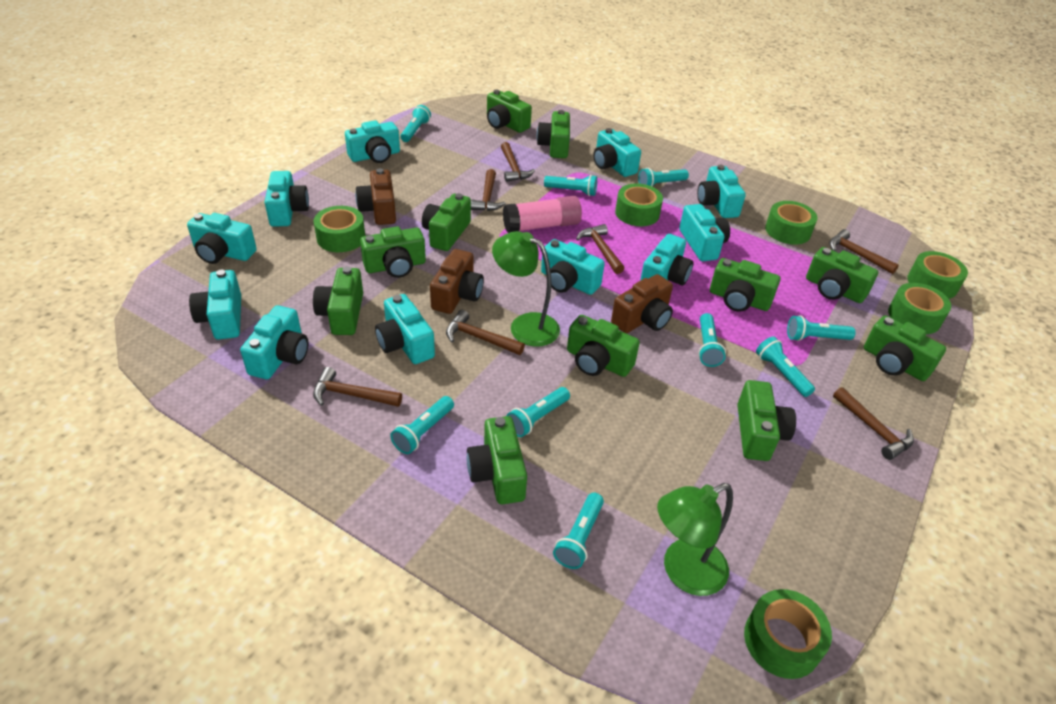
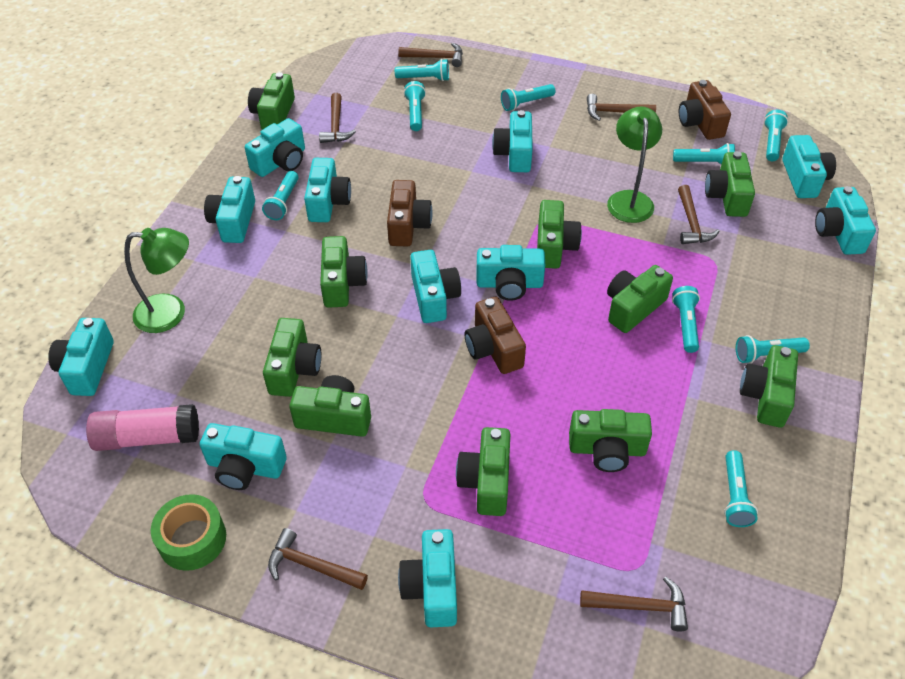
brown hammer: [313,367,402,407] [446,310,525,355] [471,169,506,211] [501,142,535,182] [576,224,625,274] [829,229,899,274] [833,387,914,460] = 7 -> [268,528,368,590] [319,93,356,143] [398,43,463,67] [580,577,688,632] [587,94,656,121] [678,185,720,244] = 6
green camera: [313,267,363,335] [360,226,426,278] [422,193,471,251] [467,416,527,504] [487,90,532,133] [536,110,570,158] [567,315,640,377] [710,258,780,312] [737,380,796,461] [806,247,878,303] [864,315,946,381] = 11 -> [248,72,295,130] [263,318,321,397] [289,375,371,437] [320,236,368,308] [456,427,510,516] [537,200,582,269] [569,409,652,472] [607,265,673,333] [705,151,755,217] [740,345,798,428] = 10
green tape: [313,206,365,252] [615,183,663,226] [744,589,832,679] [765,201,817,245] [888,283,951,334] [907,251,968,299] = 6 -> [151,494,226,571] = 1

